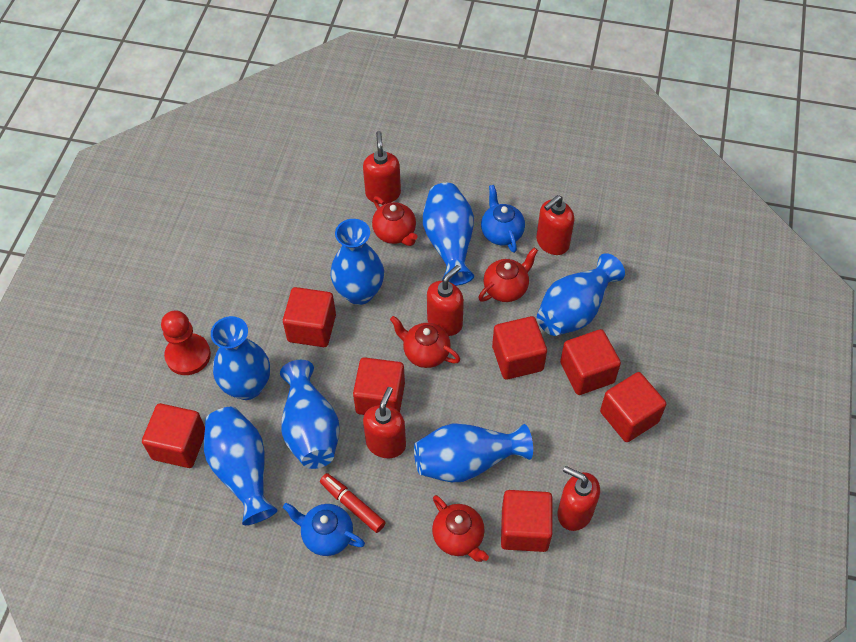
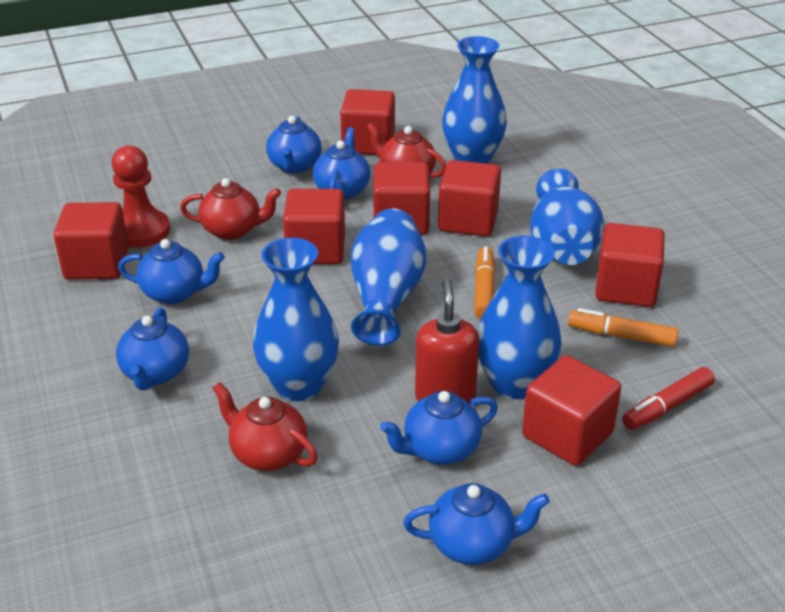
blue teapot: [283,503,365,556] [481,185,525,253] = 2 -> [116,307,189,390] [118,239,225,304] [266,116,321,173] [313,127,370,200] [380,391,498,465] [403,483,550,565] = 6
blue vase: [204,407,278,525] [211,316,270,400] [280,360,340,469] [330,219,384,305] [414,423,533,482] [423,183,474,286] [537,253,625,336] = 7 -> [253,238,339,401] [351,209,426,346] [442,36,507,164] [477,236,562,399] [530,168,604,265] = 5
orange marker: none = 0 -> [474,246,495,319] [568,308,678,347] = 2
red soap dispenser: [363,131,401,204] [363,387,406,458] [427,265,464,336] [536,195,574,255] [558,466,600,531] = 5 -> [415,279,479,404] = 1
red teapot: [372,196,418,246] [390,316,460,368] [432,495,489,562] [478,248,538,302] = 4 -> [180,178,281,240] [213,382,318,471] [366,123,446,178] = 3

